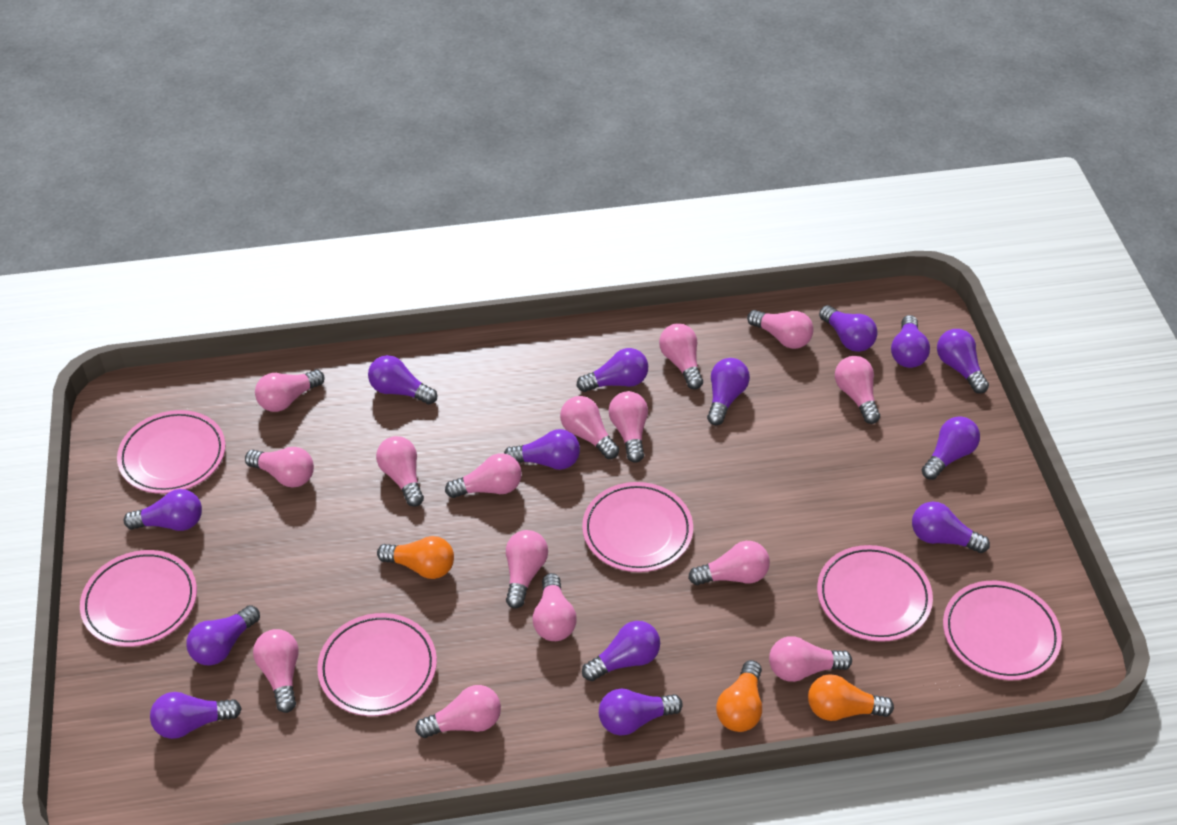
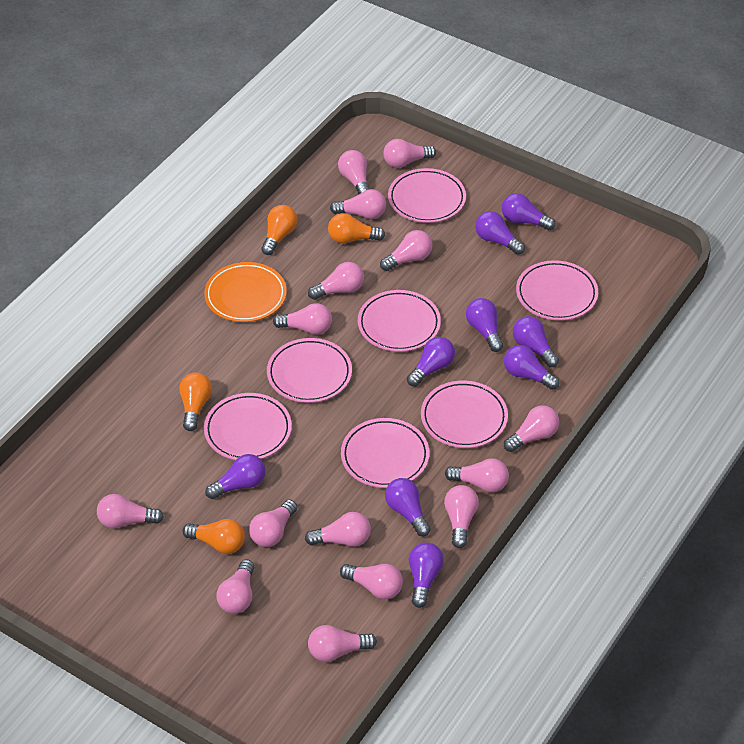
orange light bulb: [377,536,454,579] [716,660,762,732] [808,674,894,721] = 3 -> [179,373,212,431] [182,519,245,554] [261,205,297,255] [328,213,385,243] = 4
orange plate: none = 0 -> [204,262,287,322] = 1
pink plate: [80,550,197,647] [117,410,225,494] [317,613,437,716] [582,482,693,572] [817,545,933,642] [943,581,1062,680] = 6 -> [204,393,292,460] [267,338,352,403] [341,418,430,488] [358,290,441,352] [388,168,466,223] [421,381,508,448] [516,260,598,321] = 7
purple light bulb: [124,489,202,531] [150,692,242,739] [186,605,260,665] [368,355,437,405] [504,429,580,470] [577,348,648,392] [582,621,660,681] [599,689,683,735] [707,358,750,425] [819,305,878,352] [891,315,930,368] [912,501,990,553] [922,416,980,480] [937,329,989,394] = 14 -> [205,454,266,499] [385,478,431,536] [407,337,455,387] [409,543,444,608] [466,298,503,352] [475,211,525,255] [502,193,556,231] [504,345,559,390] [513,316,559,367] = 9

